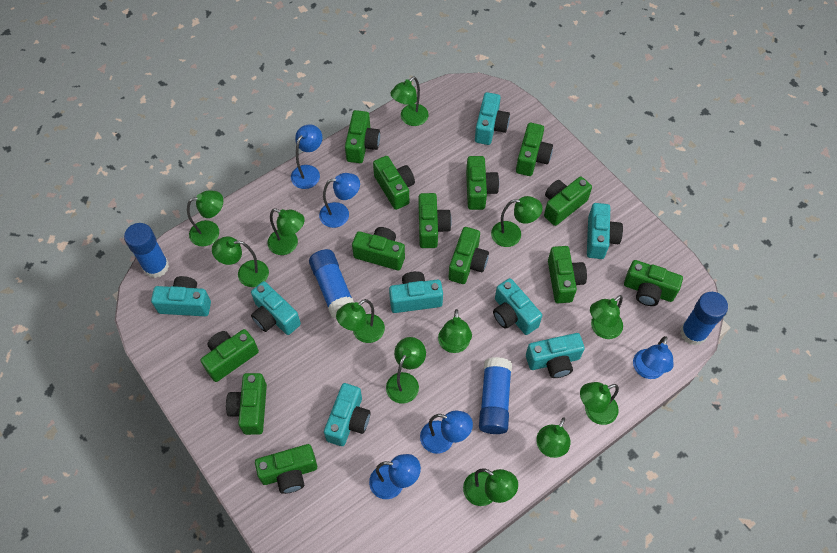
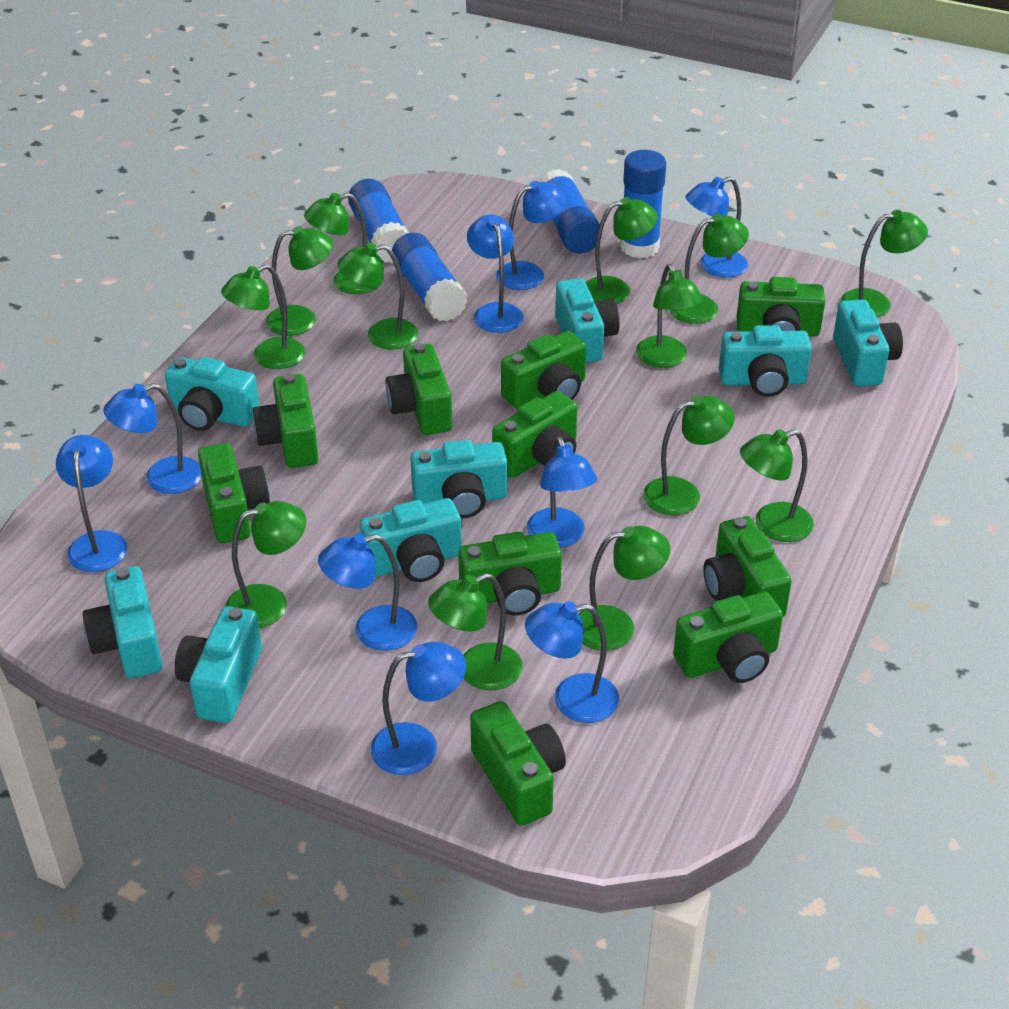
blue lamp: [291,124,322,189] [319,173,360,228] [369,454,421,499] [420,411,473,454] [633,336,674,379] = 5 -> [56,435,127,572] [103,383,202,494] [318,534,417,651] [370,642,466,775] [467,214,524,333] [496,181,566,290] [525,601,619,723] [527,437,597,548] [686,177,748,278] = 9
green camera: [201,329,259,382] [226,373,267,435] [255,444,317,494] [345,110,380,163] [352,227,405,270] [373,156,415,210] [419,193,452,248] [448,227,489,284] [466,156,499,210] [516,123,553,176] [544,177,592,226] [548,246,587,303] [624,260,683,306] = 13 -> [198,443,270,543] [253,374,318,468] [386,343,452,435] [458,532,562,616] [470,701,566,826] [492,391,577,478] [501,331,586,409] [673,592,783,683] [703,516,792,617] [737,277,825,337] = 10
green lamp: [187,190,223,246] [212,236,269,287] [267,209,305,255] [336,299,385,343] [386,337,426,404] [390,76,429,126] [438,309,472,353] [463,468,518,506] [491,196,542,247] [536,417,570,458] [580,382,619,425] [590,295,623,339] = 12 -> [221,264,305,369] [225,501,306,628] [266,226,333,336] [304,193,379,294] [337,243,418,349] [428,573,523,690] [578,526,670,651] [585,197,658,304] [636,264,703,368] [643,395,735,515] [669,214,749,324] [740,429,814,542] [841,210,928,317] = 13

